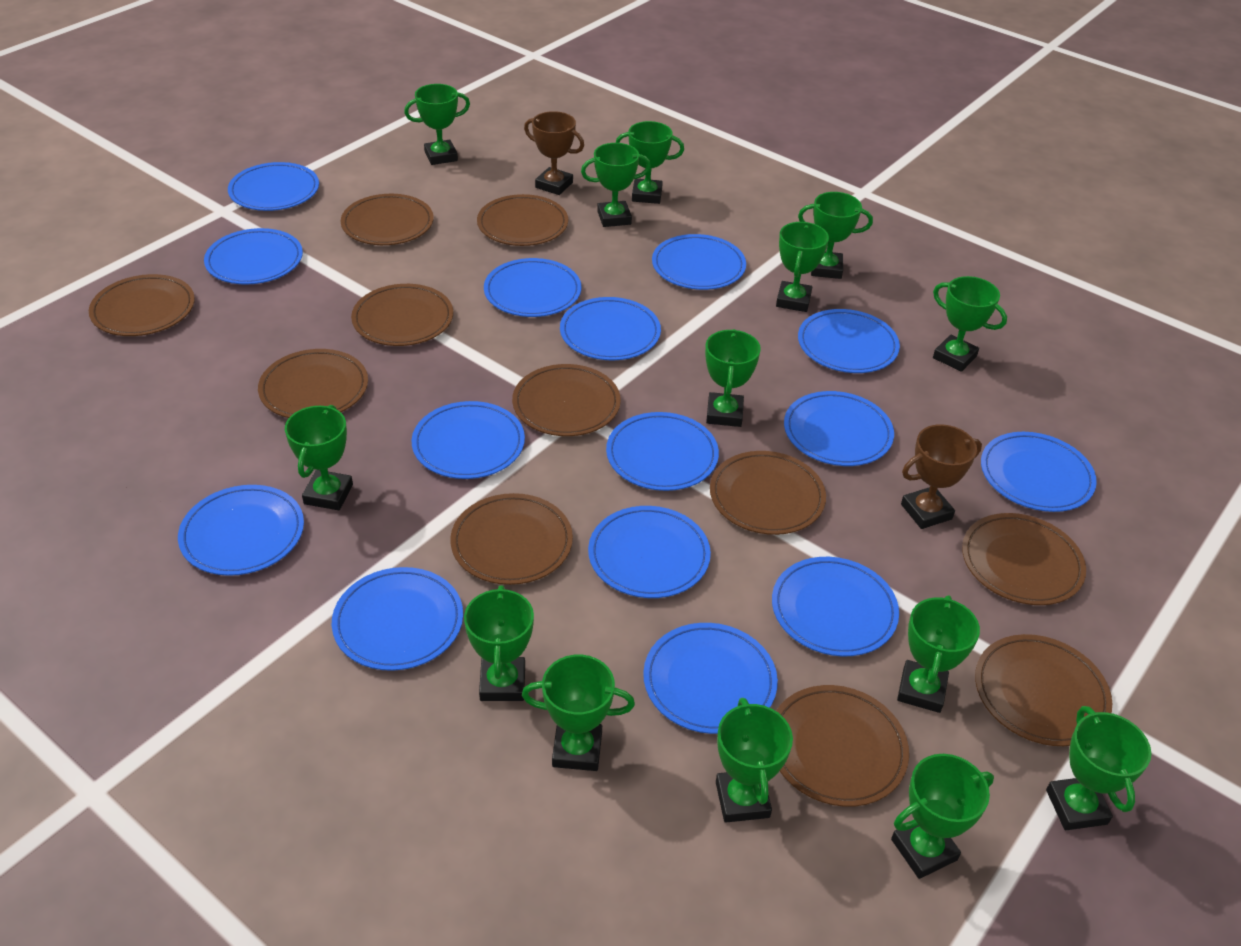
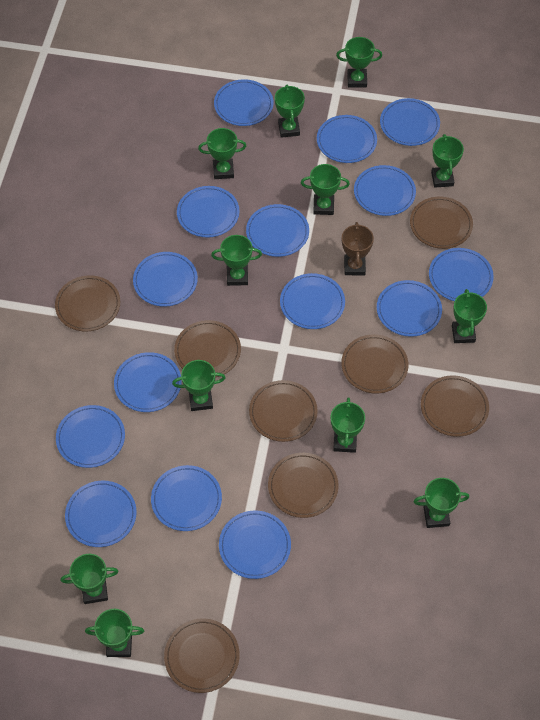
brown plate: [89,274,195,336] [258,349,368,418] [341,194,434,245] [351,284,453,346] [450,493,573,585] [477,194,568,246] [512,364,621,436] [710,451,826,535] [776,685,909,807] [962,513,1086,605] [975,634,1112,746] = 11 -> [55,275,120,331] [164,619,240,693] [174,320,241,378] [249,380,318,442] [268,453,339,518] [341,334,409,394] [410,197,473,249] [421,375,489,437] = 8
brown trophy: [524,111,584,195] [901,424,982,529] = 2 -> [342,222,374,275] = 1
green trophy: [285,405,353,510] [404,84,470,165] [464,585,534,701] [522,655,635,771] [581,143,651,227] [616,121,684,204] [705,329,761,427] [716,698,793,823] [776,222,829,312] [798,192,873,279] [891,754,994,879] [897,595,980,713] [933,276,1007,372] [1046,706,1152,830] = 14 -> [61,554,119,604] [85,609,144,657] [172,360,226,411] [198,128,246,179] [211,235,262,286] [275,85,305,138] [301,164,350,215] [331,398,365,453] [336,37,382,88] [414,478,469,528] [431,134,464,188] [452,289,487,343] = 12

